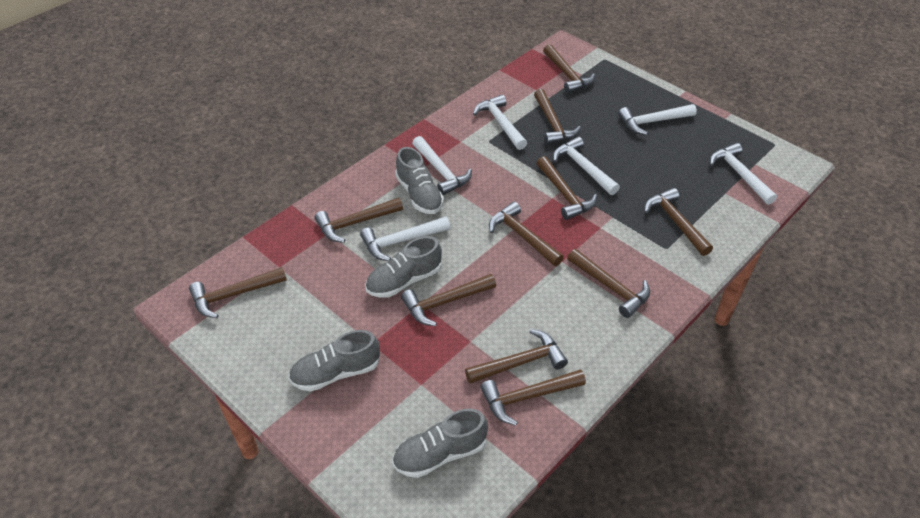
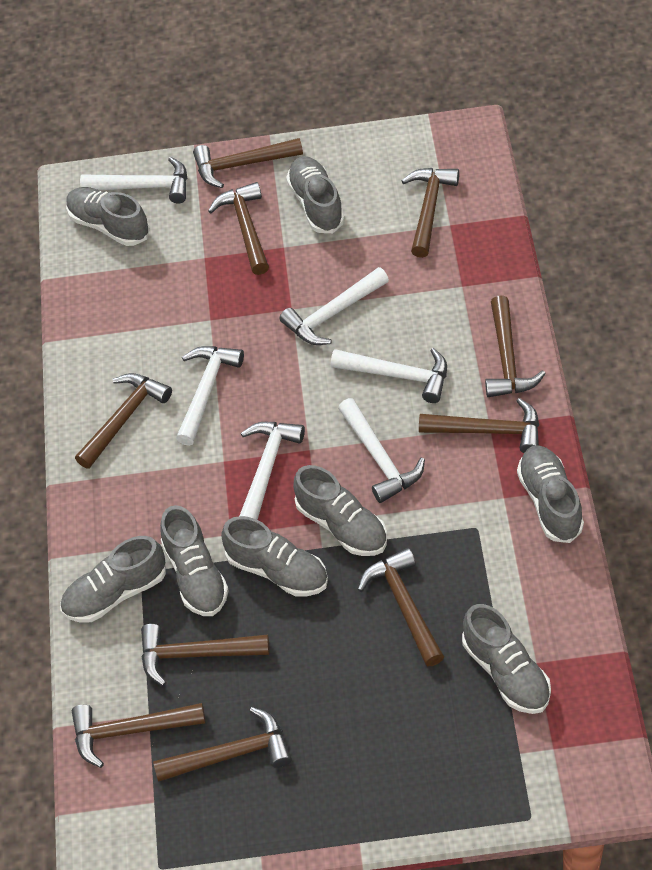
brown hammer: [189,267,287,318] [315,198,403,243] [401,274,496,326] [465,329,568,384] [480,369,586,426] [489,202,564,266] [534,89,581,145] [536,156,597,220] [543,44,595,93] [567,249,650,318] [644,188,713,256] = 11 -> [72,703,205,768] [75,373,172,469] [141,624,269,686] [153,707,292,781] [193,138,303,188] [208,182,269,275] [357,548,444,666] [402,168,459,258] [419,398,539,453] [485,295,546,397] = 10
grey shoe: [288,330,380,392] [365,236,442,298] [392,408,488,478] [395,147,444,214] = 4 -> [60,536,166,622] [66,187,150,246] [160,505,229,616] [221,516,328,596] [286,156,345,233] [293,465,387,556] [462,604,551,714] [517,445,584,543] = 8

